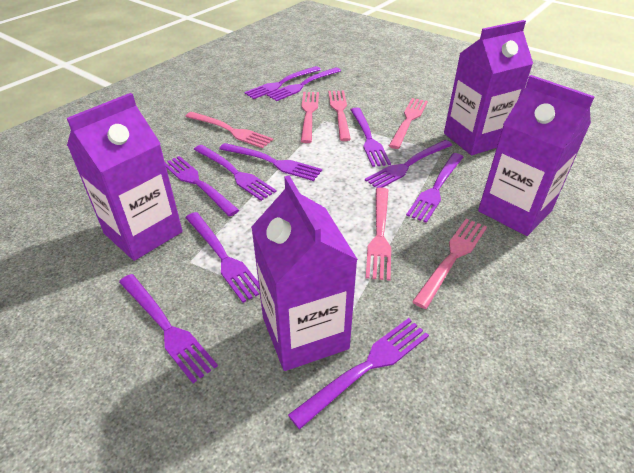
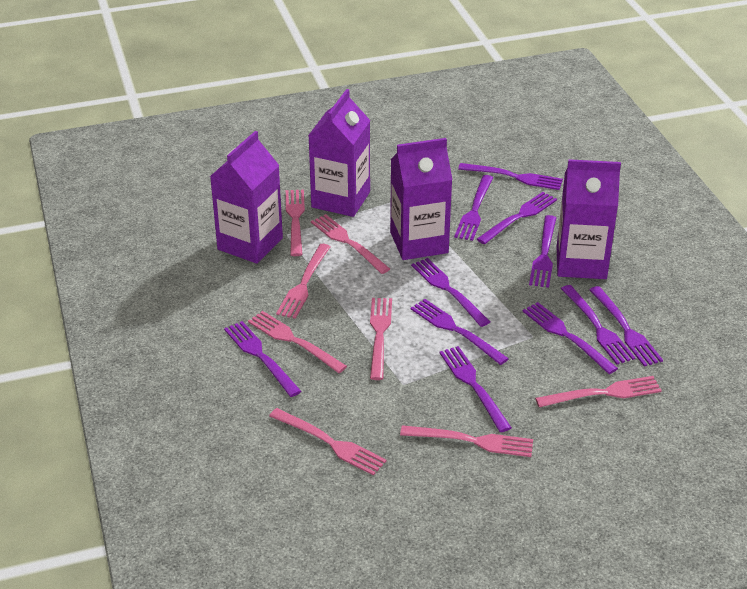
pink fork: [185,112,273,149] [301,92,319,143] [328,90,351,141] [366,187,391,281] [389,98,428,149] [412,218,487,309] = 6 -> [248,311,347,373] [269,408,387,476] [276,244,331,319] [286,190,305,256] [311,214,390,274] [370,298,392,380] [400,425,533,457] [535,376,662,407] = 8

